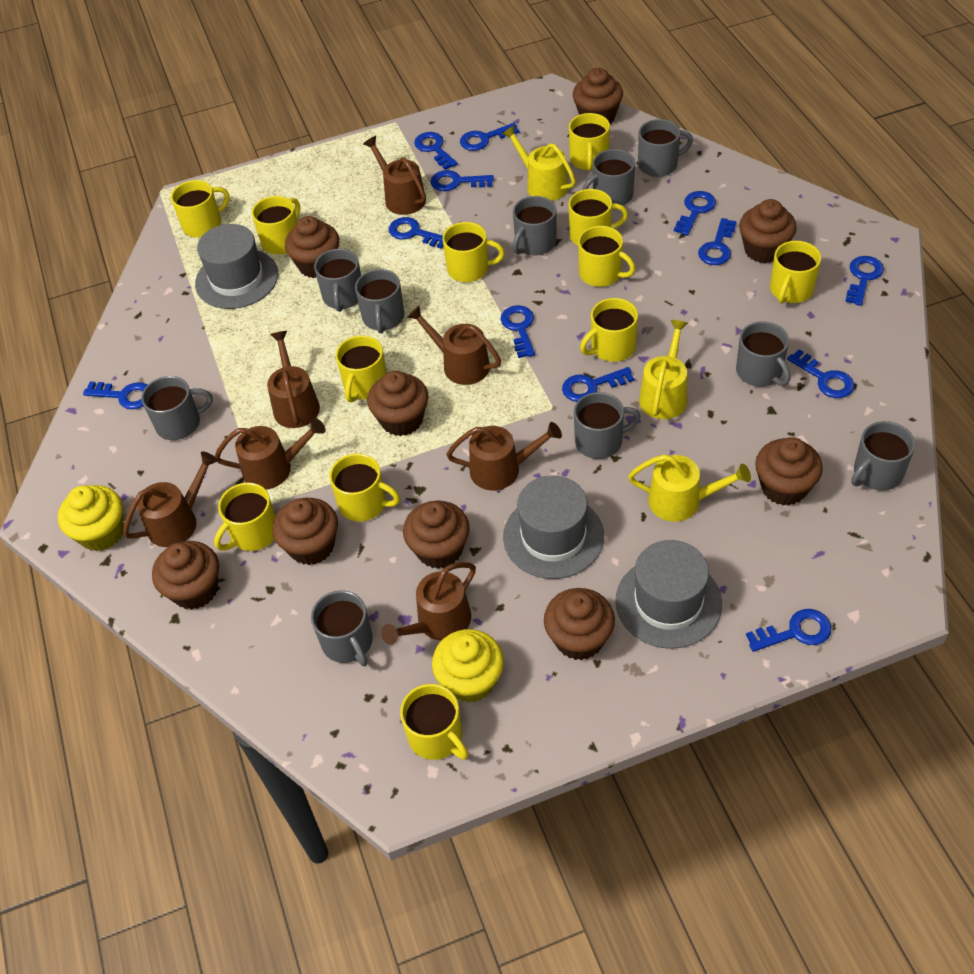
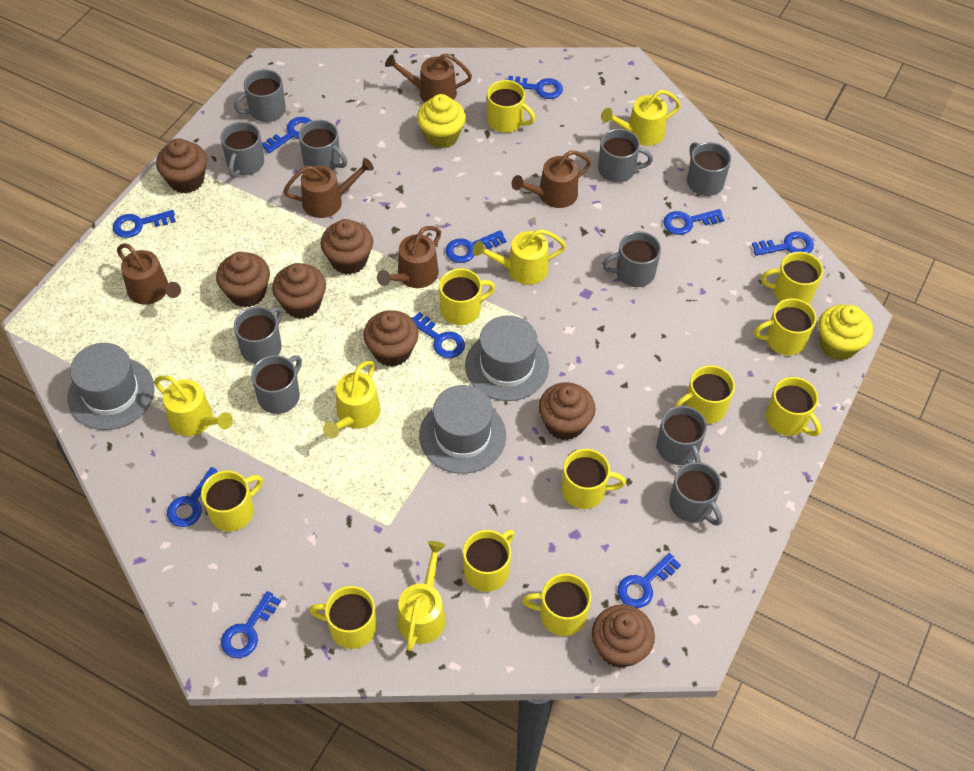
blue key: [83,381,147,409] [389,217,443,249] [414,132,458,170] [431,170,494,191] [460,123,519,151] [501,305,535,358] [562,367,634,402] [674,191,716,236] [698,218,737,265] [746,609,831,652] [787,349,855,398] [845,256,884,306] = 12 -> [113,210,176,238] [167,467,218,527] [221,591,281,658] [262,117,312,153] [412,312,465,358] [446,230,506,263] [508,76,563,99] [618,553,681,608] [663,209,724,235] [752,231,814,256] = 10
brown cupcake: [152,541,219,610] [272,498,338,565] [285,216,339,278] [367,371,429,436] [403,500,470,569] [544,588,615,660] [573,68,623,124] [739,199,797,263] [755,437,823,506] = 9 -> [156,138,207,193] [216,252,270,307] [272,263,326,319] [321,219,373,275] [363,310,418,367] [539,382,596,440] [592,605,655,668] = 7
brown watering can: [123,451,218,547] [215,418,326,490] [267,331,320,428] [363,136,426,215] [381,562,476,645] [407,306,501,385] [446,422,562,490] = 7 -> [117,243,181,305] [283,158,374,218] [377,226,441,288] [385,53,472,102] [511,151,591,208] = 5
yellow mug: [171,180,230,238] [214,483,276,551] [252,196,300,254] [329,454,400,521] [336,335,387,402] [400,684,469,760] [443,222,505,282] [568,189,628,246] [569,113,610,171] [578,226,635,287] [580,298,638,362] [770,241,821,304] = 12 -> [201,470,263,532] [309,586,377,649] [439,268,495,325] [463,530,514,592] [487,80,535,133] [522,574,591,636] [562,449,626,509] [674,365,735,424] [754,298,817,355] [761,252,823,304] [766,377,821,436] = 11
yellow watering can: [502,125,576,201] [628,454,751,522] [639,320,688,419] = 3 -> [154,375,233,436] [323,361,380,439] [397,541,446,651] [473,229,566,285] [601,90,681,146] = 5

